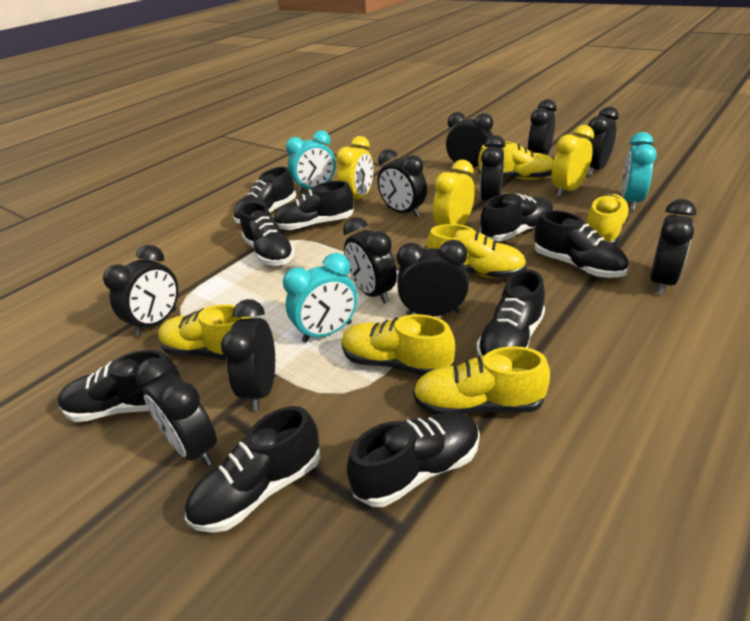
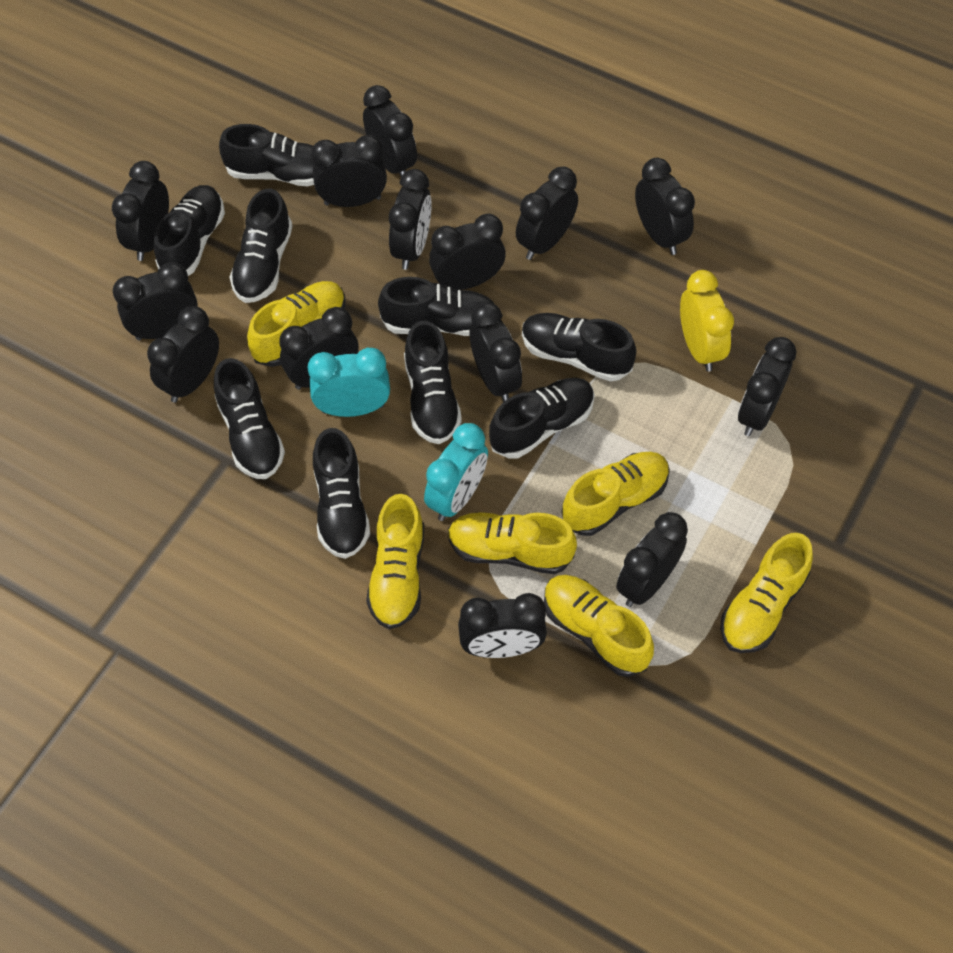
black clock: [103,245,178,336] [136,358,217,467] [221,299,275,411] [343,217,397,304] [377,149,427,217] [397,240,469,317] [446,112,493,168] [480,135,505,201] [528,99,557,156] [588,107,619,176] [650,199,696,295] = 11 -> [112,161,169,261] [113,262,198,340] [147,306,219,403] [279,307,359,390] [311,135,387,207] [363,85,417,176] [389,169,432,270] [429,214,506,290] [458,593,547,658] [470,302,522,402] [516,167,578,260] [616,512,688,607] [635,158,695,255] [738,337,796,436] = 14
turquoise clock: [283,253,357,343] [286,130,336,193] [621,132,657,210] = 3 -> [307,348,390,417] [424,423,488,521] = 2
yellow clock: [336,136,373,202] [433,160,475,225] [551,125,594,197] = 3 -> [680,270,734,372] = 1

